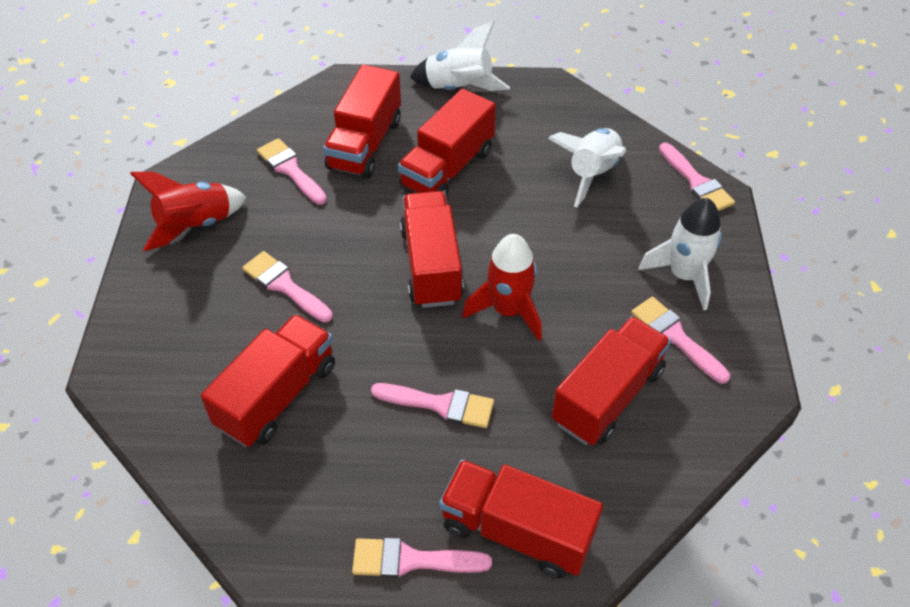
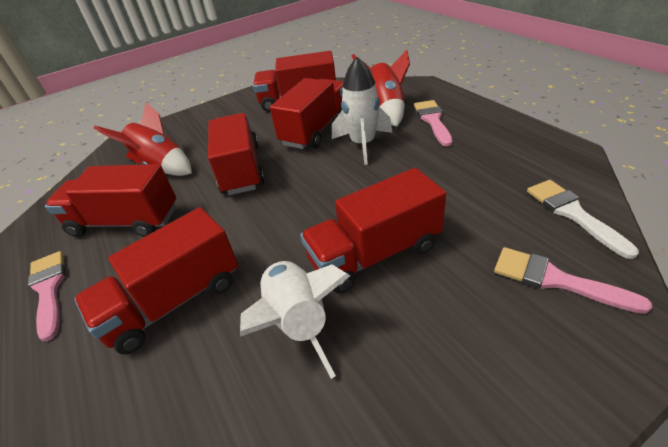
pink brush: [242,251,333,322] [257,138,327,204] [352,538,492,578] [371,383,494,428] [631,297,730,384] [659,142,735,211] = 6 -> [28,251,66,341] [414,100,453,147] [494,247,652,314] = 3
white brush: none = 0 -> [527,180,639,259] = 1
white rocket: [410,21,510,91] [548,128,626,207] [639,198,722,310] = 3 -> [240,261,350,379] [332,57,392,165] = 2

